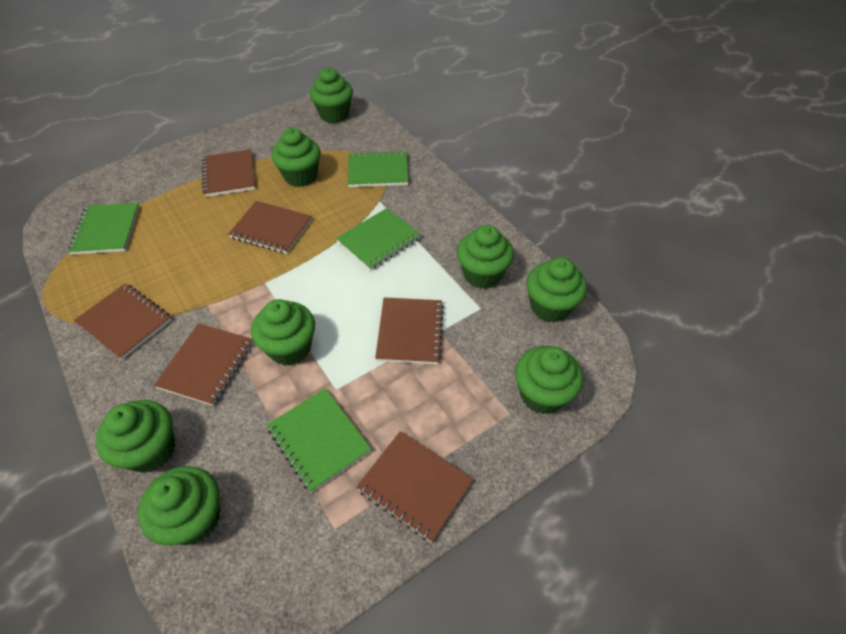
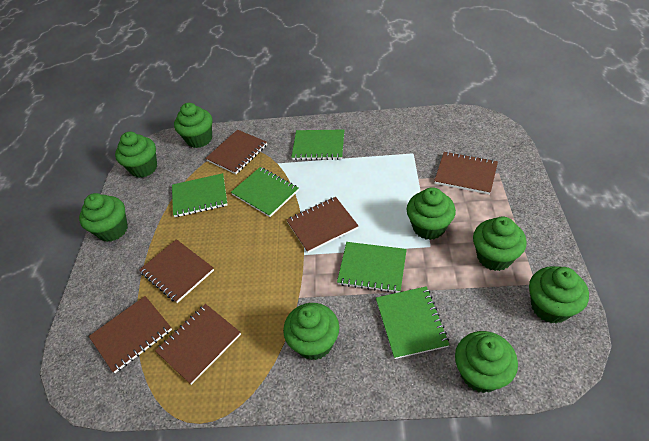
green notebook: [68,203,140,255] [267,388,371,493] [336,208,421,270] [348,151,409,187] = 4 -> [172,173,228,217] [231,167,299,217] [291,129,344,160] [337,242,407,293] [376,286,450,359] = 5

